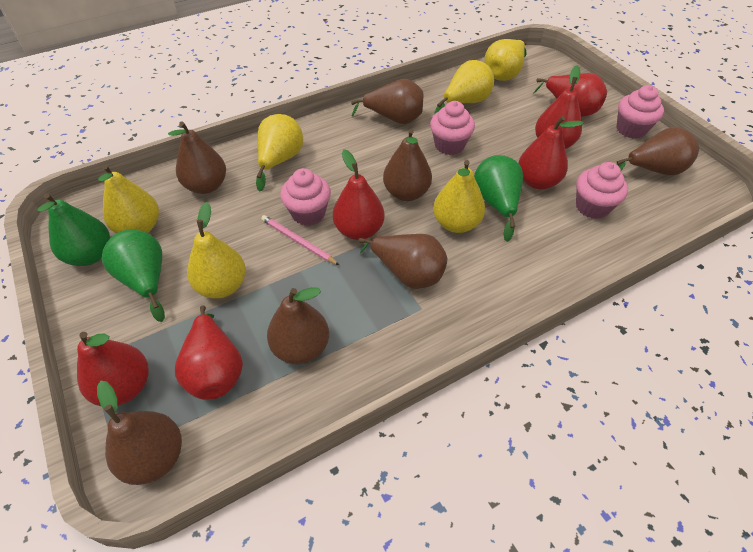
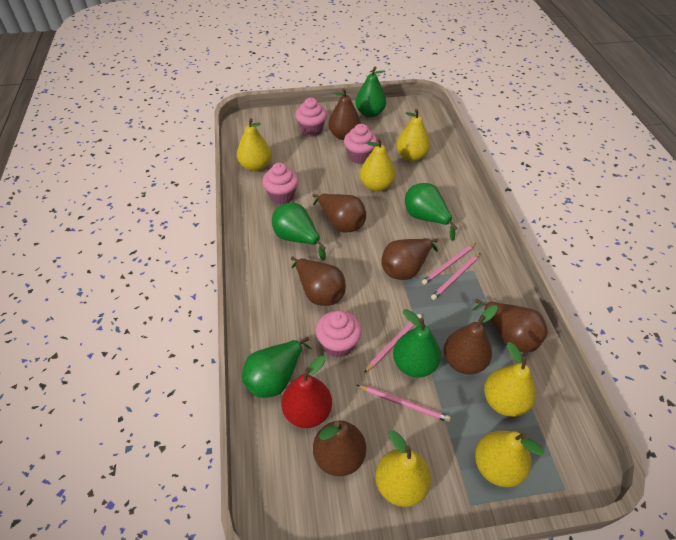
green pear: [37,193,110,266] [102,230,165,322] [474,155,523,242] = 3 -> [242,337,312,398] [272,203,326,261] [355,67,386,118] [393,309,441,378] [405,183,458,241] = 5
pink pencil: [261,215,339,265] = 1 -> [357,385,451,422] [364,314,422,373] [422,243,476,285] [431,253,480,300] = 4
red pear: [77,332,148,406] [175,305,243,400] [333,149,385,240] [518,116,584,189] [533,73,607,117] [535,66,582,149] = 6 -> [281,356,332,428] = 1

